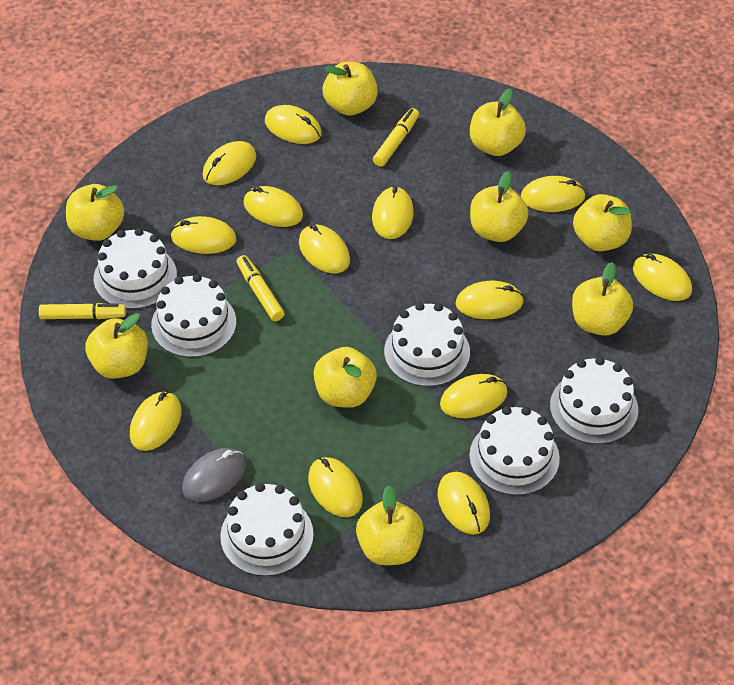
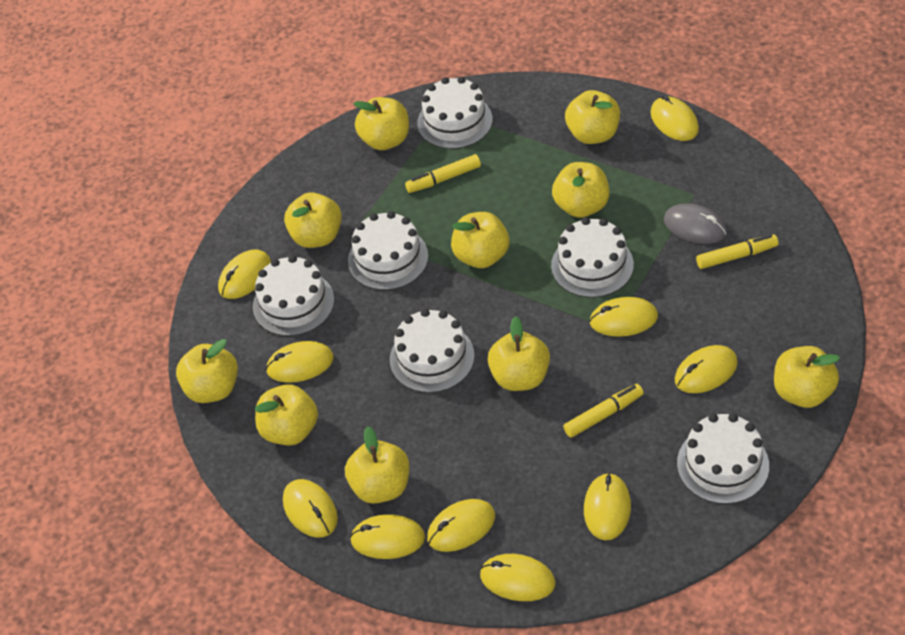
yellow apple: [66,184,124,241] [85,313,148,379] [314,347,377,408] [323,62,378,116] [356,485,424,565] [470,88,526,156] [470,171,529,242] [572,262,633,336] [573,194,632,251] = 9 -> [176,339,238,403] [255,384,318,446] [284,192,342,248] [345,426,409,504] [353,97,409,150] [451,212,509,268] [488,316,550,391] [552,162,610,218] [565,90,620,144] [774,346,840,408] = 10
yellow mouse: [130,392,182,451] [171,216,236,254] [203,141,256,185] [244,186,303,227] [265,105,322,144] [299,224,350,274] [308,457,363,517] [372,186,414,239] [438,472,490,535] [440,374,507,418] [456,281,524,319] [521,176,586,212] [633,253,692,301] = 13 -> [218,250,271,299] [266,341,334,383] [283,479,338,538] [350,514,425,559] [427,499,495,552] [480,554,555,601] [584,472,631,540] [589,297,658,337] [651,95,699,141] [675,345,738,393] = 10

